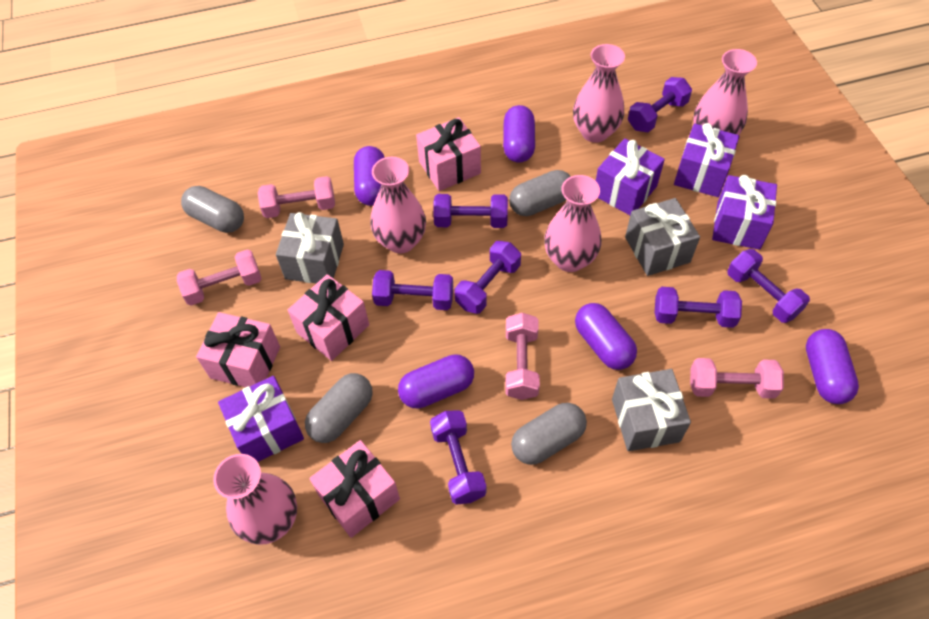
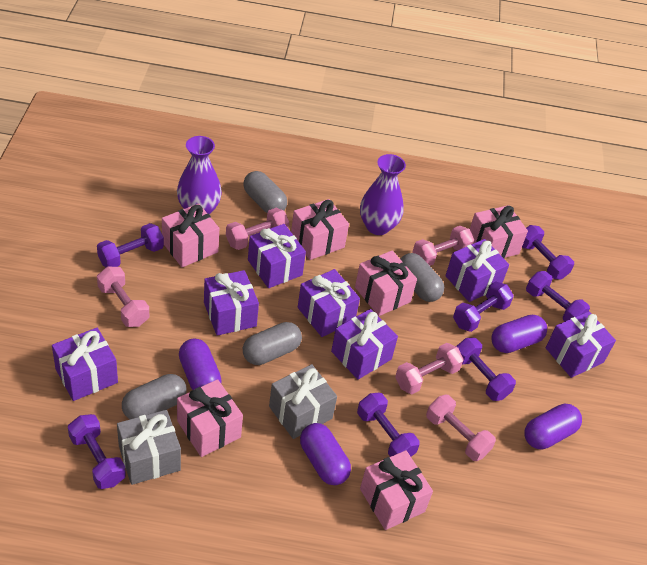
grey gift: [276,212,344,283] [612,369,691,451] [625,198,700,276] = 3 -> [117,410,181,485] [269,364,337,439] = 2
pink dumbbell: [177,249,262,306] [258,176,335,218] [505,313,540,400] [690,358,784,399] = 4 -> [97,267,149,327] [226,208,289,250] [395,343,464,394] [412,226,474,266] [426,395,496,461] = 5
pink gift: [196,312,280,387] [288,274,369,361] [309,440,400,538] [416,117,481,191] = 4 -> [162,203,219,267] [177,379,243,457] [291,199,349,260] [355,251,417,316] [360,450,433,530] [470,205,528,258] = 6
pink vase: [213,454,297,545] [370,157,426,254] [544,175,602,272] [573,44,625,143] [693,49,757,135] = 5 -> none = 0
purple capsule: [354,146,385,206] [398,354,474,409] [503,105,535,163] [575,303,637,370] [806,329,859,404] = 5 -> [179,339,222,390] [300,423,351,485] [491,315,547,353] [524,404,582,450] = 4
purple gift: [218,376,304,462] [596,138,665,215] [674,123,739,197] [712,175,777,250] = 4 -> [52,328,118,401] [204,270,259,336] [248,224,306,288] [298,269,360,337] [331,309,398,380] [445,239,509,302] [546,311,616,378] = 7
purple vase: none = 0 -> [177,136,222,215] [360,154,406,235] = 2

